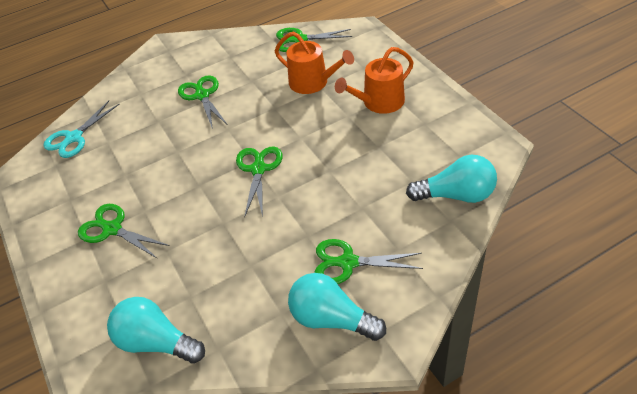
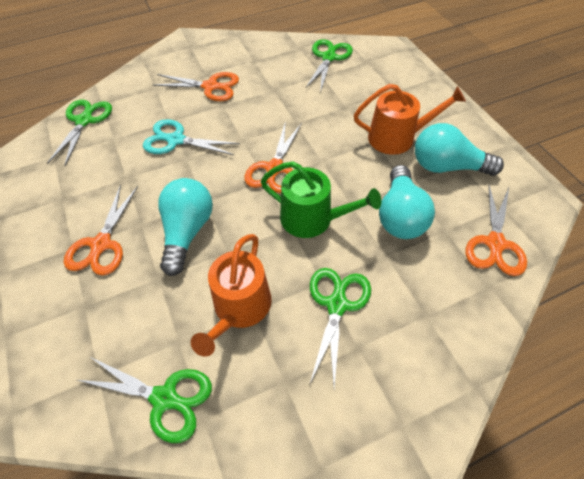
green scissors: [78,204,170,259] [178,75,228,129] [236,147,283,218] [276,28,352,52] [315,239,423,284] = 5 -> [47,99,112,166] [77,357,212,443] [305,39,353,90] [310,268,371,388] = 4
green watering can: none = 0 -> [261,161,381,238] = 1
orange scissors: none = 0 -> [64,184,138,276] [153,72,239,101] [244,121,302,194] [466,185,527,276] = 4

